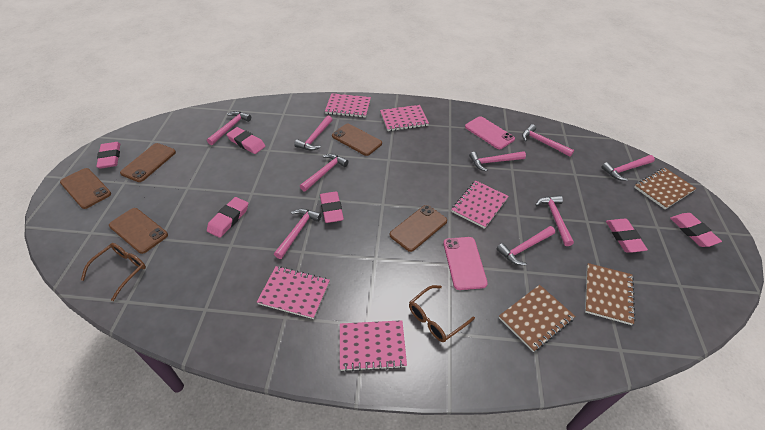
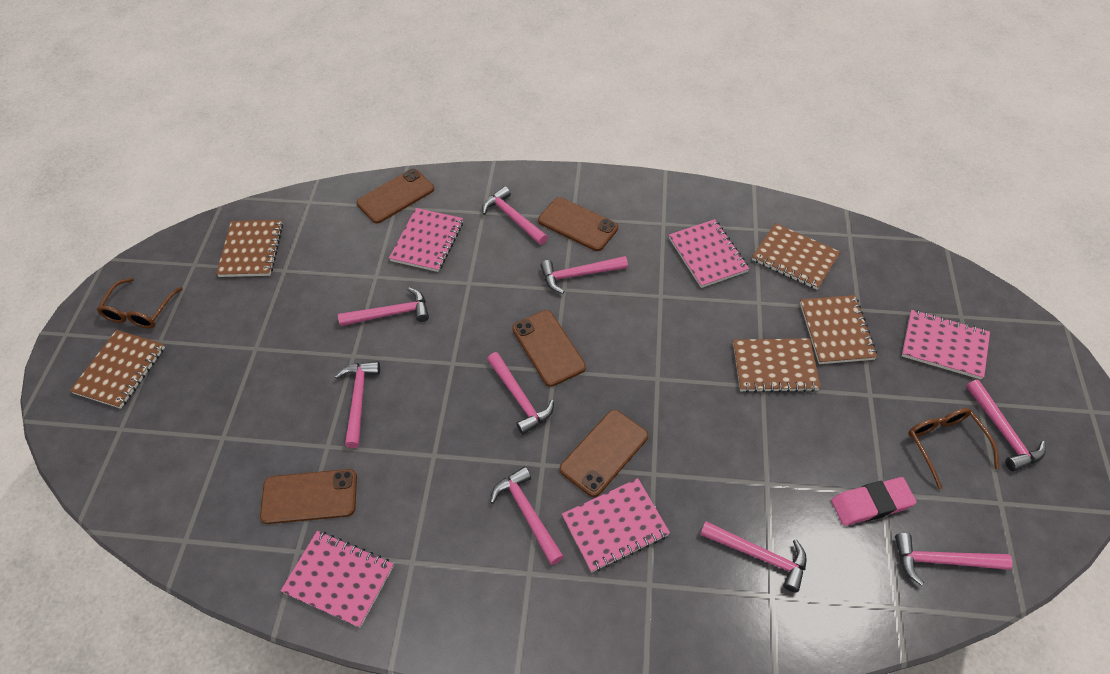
brown notebook: [499,285,575,352] [585,263,636,325] [634,167,697,209] = 3 -> [70,330,165,409] [216,220,283,277] [733,338,821,393] [752,223,840,290] [800,295,877,364] = 5
pink eraser: [96,142,120,169] [207,197,248,238] [226,127,266,154] [320,191,344,223] [606,219,648,253] [670,213,722,247] = 6 -> [831,477,917,526] = 1
pink phone: [443,237,488,290] [465,116,515,149] = 2 -> none = 0

